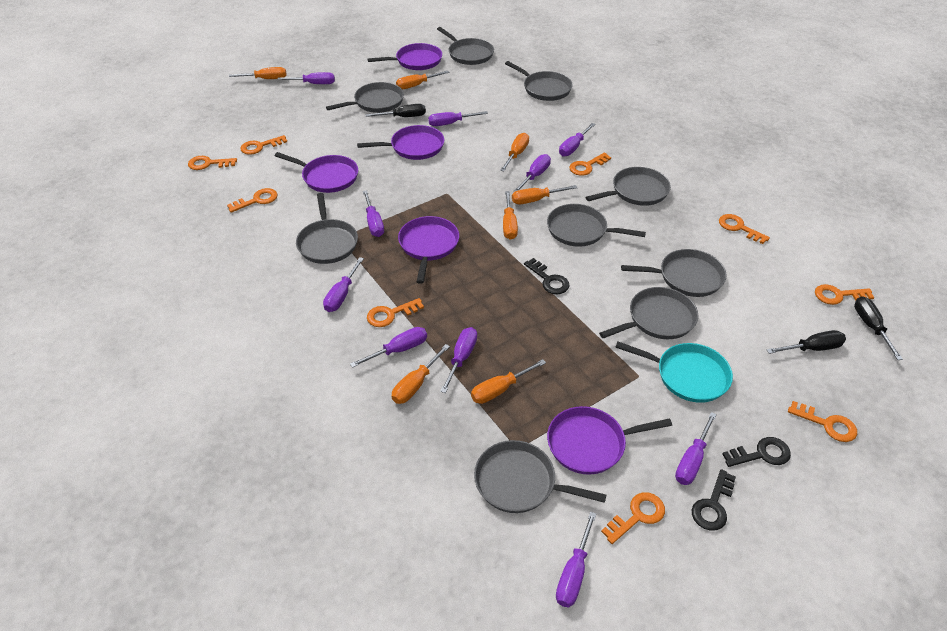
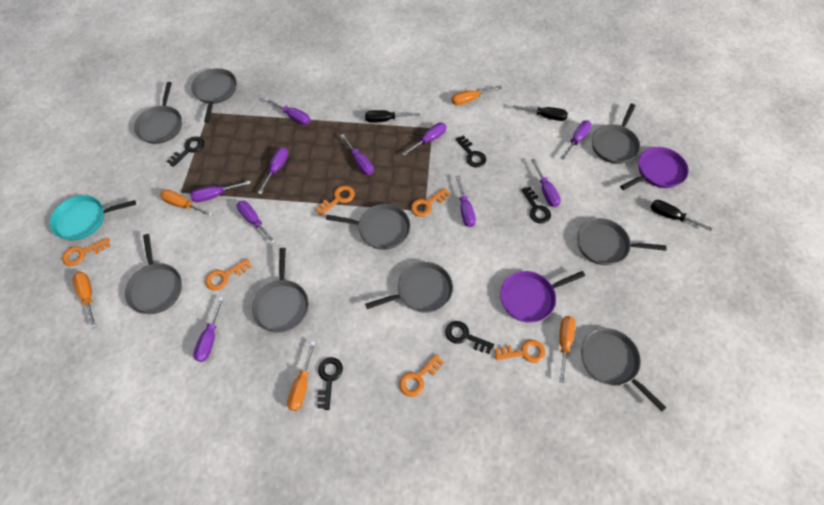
black key: [524,258,570,294] [692,469,736,531] [722,437,791,467] = 3 -> [167,137,204,167] [317,357,343,410] [445,321,494,354] [456,135,486,167] [521,186,551,224] = 5
orange key: [188,156,237,170] [227,188,277,213] [240,135,287,155] [367,298,424,327] [569,153,611,176] [601,492,665,544] [719,214,770,244] [788,401,857,442] [815,284,874,305] = 9 -> [62,238,110,266] [205,259,252,291] [315,185,355,216] [399,354,444,397] [411,188,450,217] [495,340,545,363] = 6
orange screwdriver: [229,67,287,79] [392,344,450,404] [396,71,449,90] [471,359,546,404] [500,133,529,171] [503,191,518,240] [512,185,577,204] = 7 -> [72,272,97,329] [160,189,214,217] [287,341,316,411] [452,86,502,105] [559,316,576,383] = 5
purple pan: [275,152,358,193] [357,125,444,160] [368,43,442,70] [398,216,459,284] [547,406,672,475] = 5 -> [500,271,585,323] [620,147,689,190] = 2

